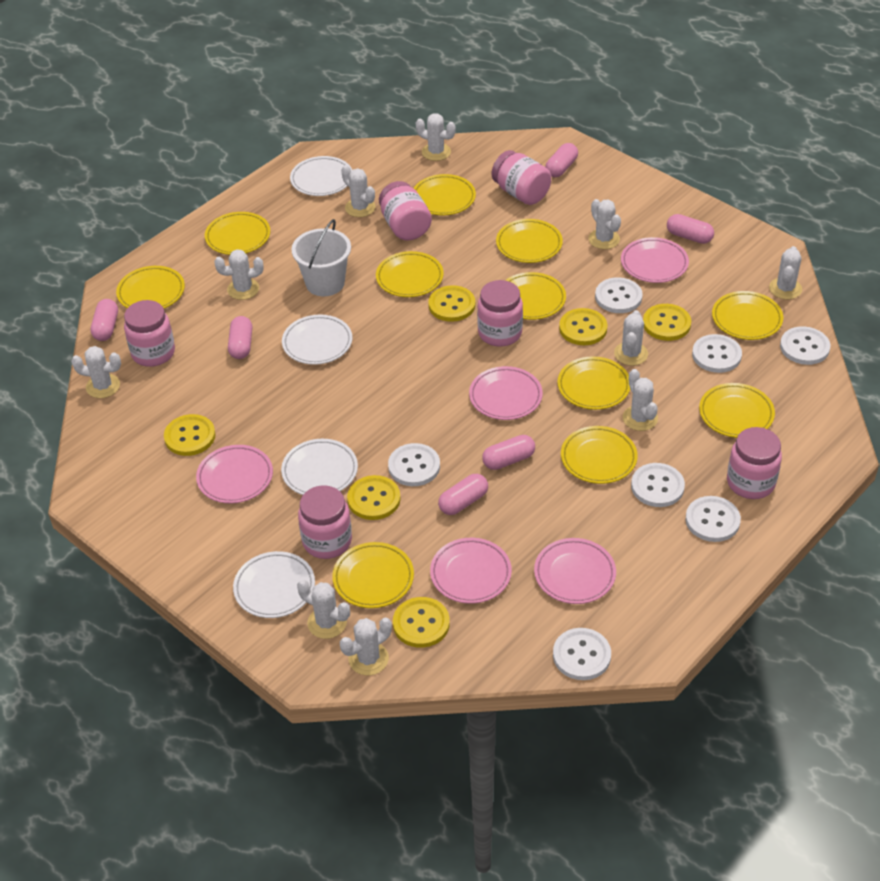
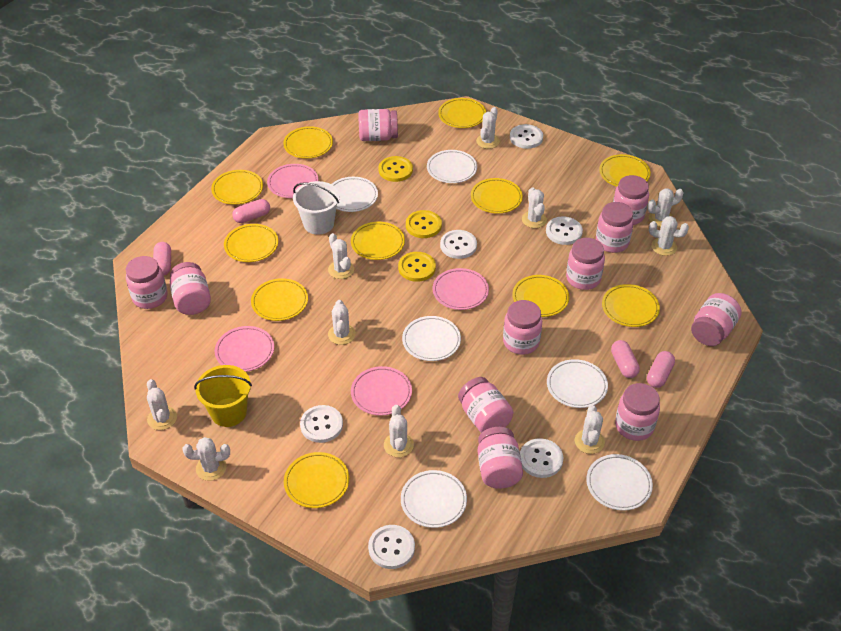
pink capsule: [91,299,118,341] [228,316,252,359] [438,474,488,515] [482,435,535,470] [545,143,578,177] [667,214,714,244] = 6 -> [153,242,171,275] [232,199,270,223] [611,340,640,378] [647,351,675,388] = 4
pink jar: [124,300,175,367] [298,486,352,559] [379,181,432,241] [477,280,523,347] [492,150,551,205] [727,427,782,499] = 6 -> [126,256,167,309] [170,262,211,315] [358,109,398,141] [458,377,514,433] [478,427,523,489] [503,300,542,355] [566,238,605,290] [596,202,634,253] [613,175,649,225] [615,383,660,441] [691,293,742,346] = 11
pink plate: [196,445,273,504] [430,538,512,604] [469,366,543,420] [534,538,616,604] [621,237,689,283] = 5 -> [215,326,274,372] [267,164,319,198] [351,366,412,416] [433,268,489,310] = 4
white button: [388,443,440,486] [553,628,611,680] [595,277,643,313] [631,463,685,507] [686,496,741,542] [692,334,742,373] [780,326,830,365] = 7 -> [300,405,343,443] [368,525,415,569] [440,230,477,259] [510,124,543,149] [520,438,564,478] [546,216,583,245] = 6
white plate: [233,551,315,618] [281,439,358,495] [282,315,352,365] [290,156,352,196] = 4 -> [332,177,378,212] [401,470,467,528] [402,316,461,361] [427,150,477,183] [547,359,608,408] [586,454,653,511] = 6
yellow bucket: none = 0 -> [194,365,252,427] = 1
yellow button: [164,414,216,456] [347,475,400,520] [393,597,450,648] [428,285,475,322] [559,308,608,345] [643,304,691,341] = 6 -> [378,156,413,182] [398,252,436,282] [406,210,442,238] = 3

